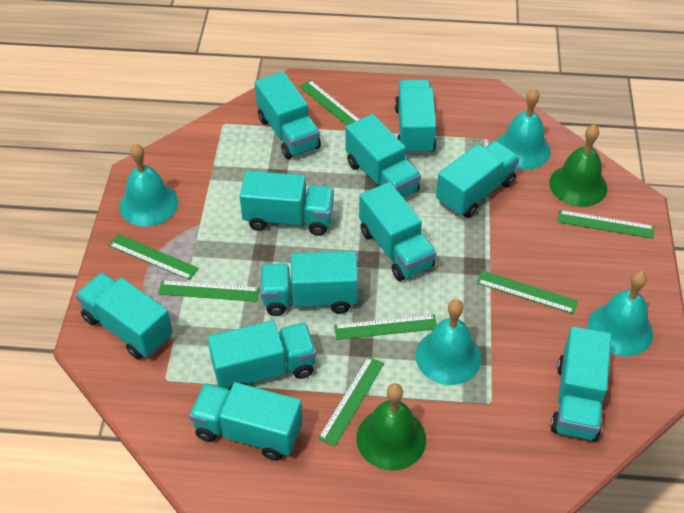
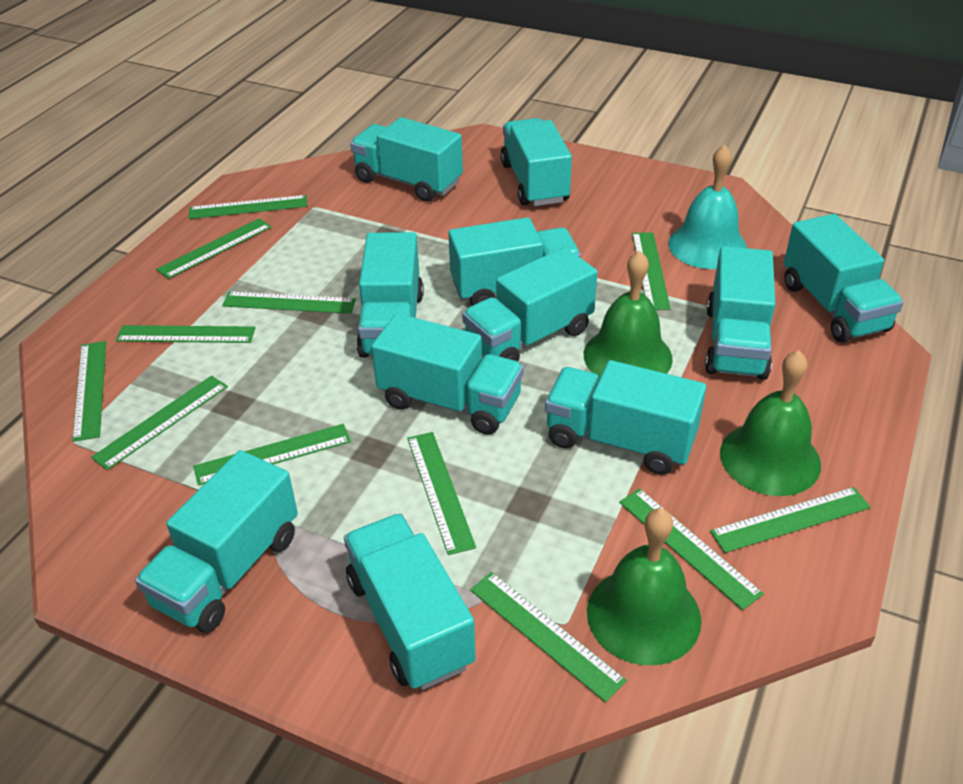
green bell: [356,383,426,470] [549,124,607,207] = 2 -> [584,250,673,377] [587,508,701,665] [720,350,821,496] = 3
green ruler: [109,234,199,280] [158,280,259,302] [299,80,360,125] [318,356,384,447] [334,314,437,340] [477,271,578,314] [558,210,654,239] = 7 -> [72,341,106,442] [91,376,228,470] [116,325,255,343] [156,218,271,279] [189,195,307,219] [193,424,351,486] [222,291,356,314] [407,432,476,555] [470,572,627,702] [619,488,764,610] [632,232,671,310] [710,487,871,553] = 12
turquoise bell: [119,143,178,226] [415,299,481,385] [497,88,551,170] [588,271,653,356] = 4 -> [668,144,747,269] = 1

